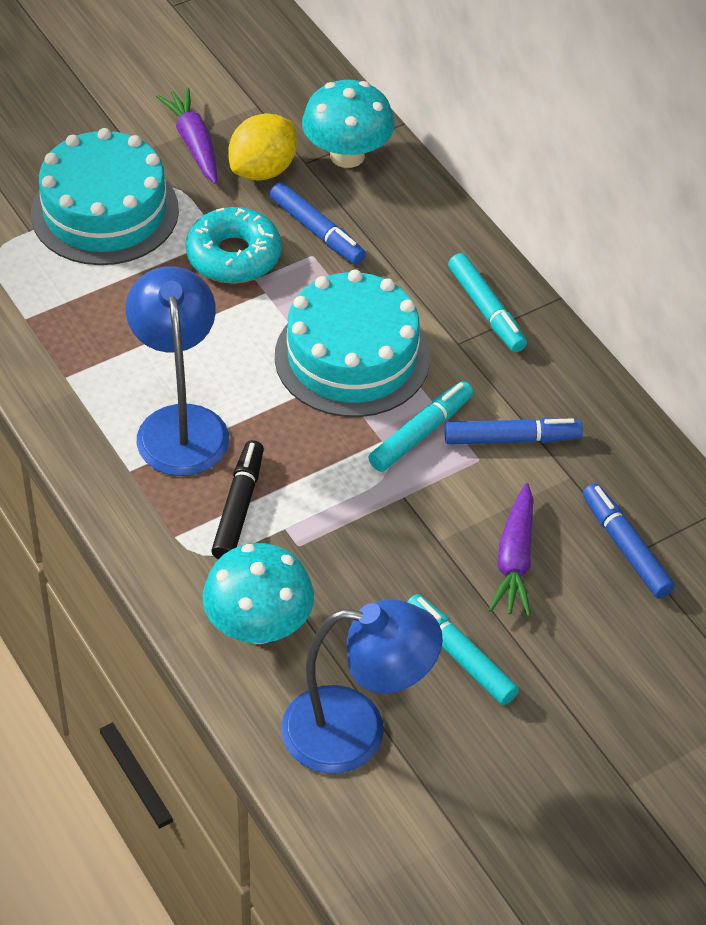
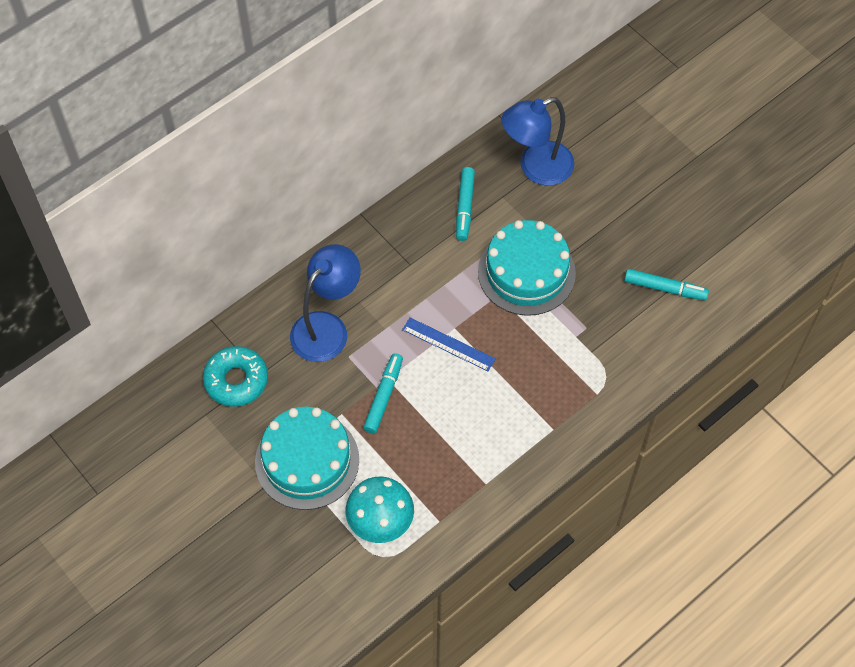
black marker: [211,440,264,559] = 1 -> none = 0
blue marker: [270,182,366,265] [445,418,583,445] [583,483,675,599] = 3 -> none = 0
blue ruler: none = 0 -> [402,318,496,371] = 1
purple carrot: [156,88,217,184] [489,483,533,617] = 2 -> none = 0
turquoise mushroom: [203,543,314,644] [302,80,395,168] = 2 -> [345,477,414,543] = 1
yellow lemon: [228,113,297,181] = 1 -> none = 0

